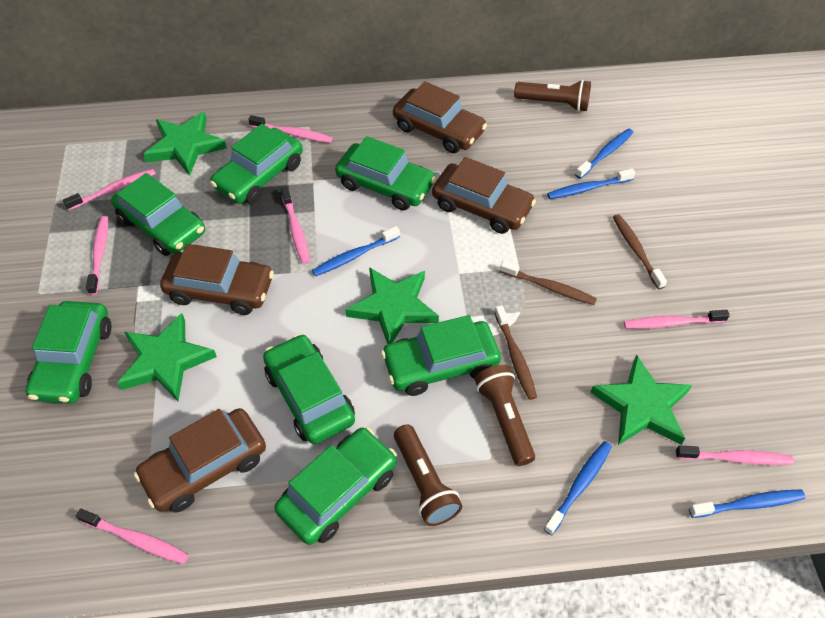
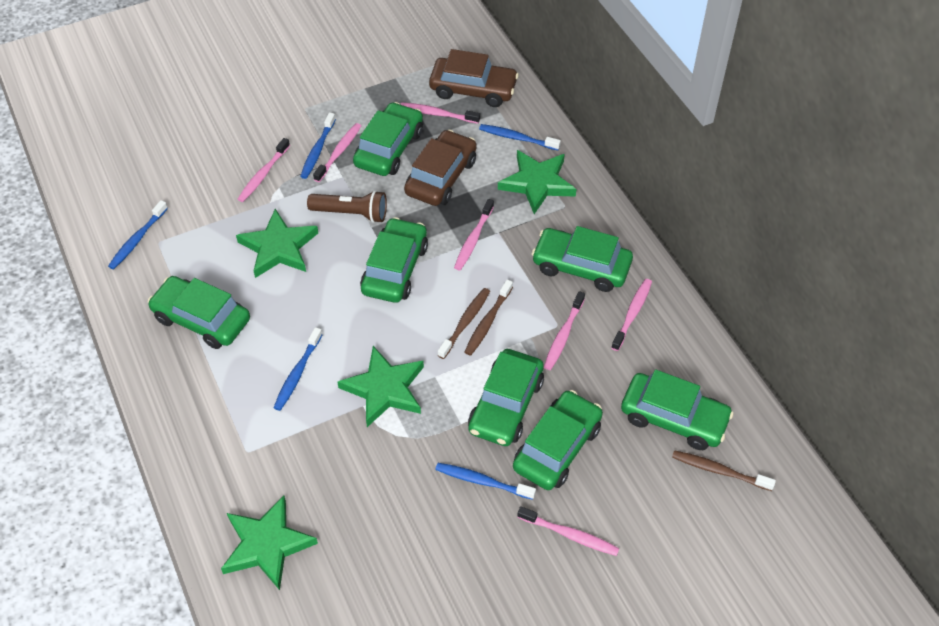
brown car: [134,408,266,512] [160,244,274,315] [393,81,487,153] [432,157,536,234] = 4 -> [404,130,477,206] [429,49,519,107] = 2
brown flashlight: [394,424,462,526] [475,365,535,466] [514,80,591,112] = 3 -> [307,190,387,223] = 1

